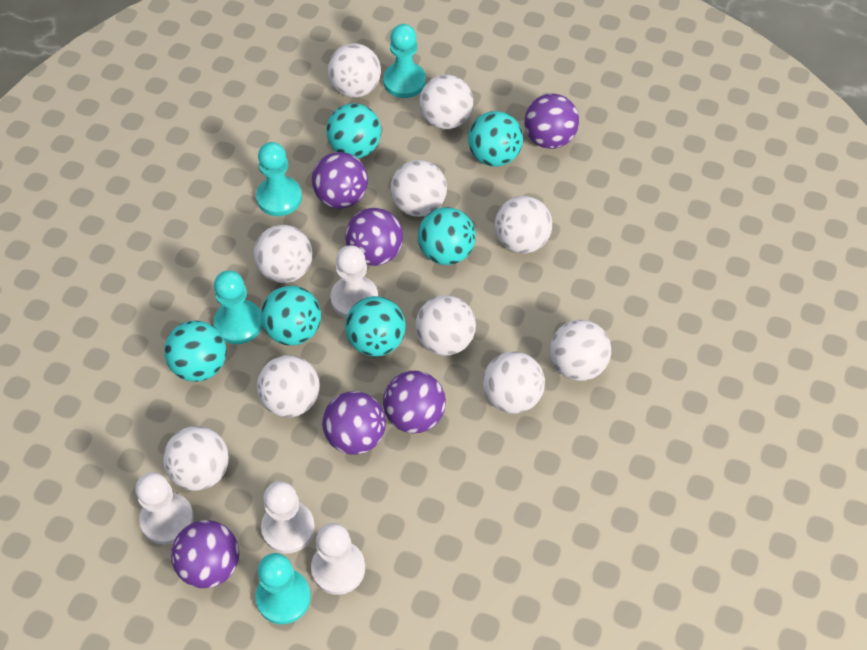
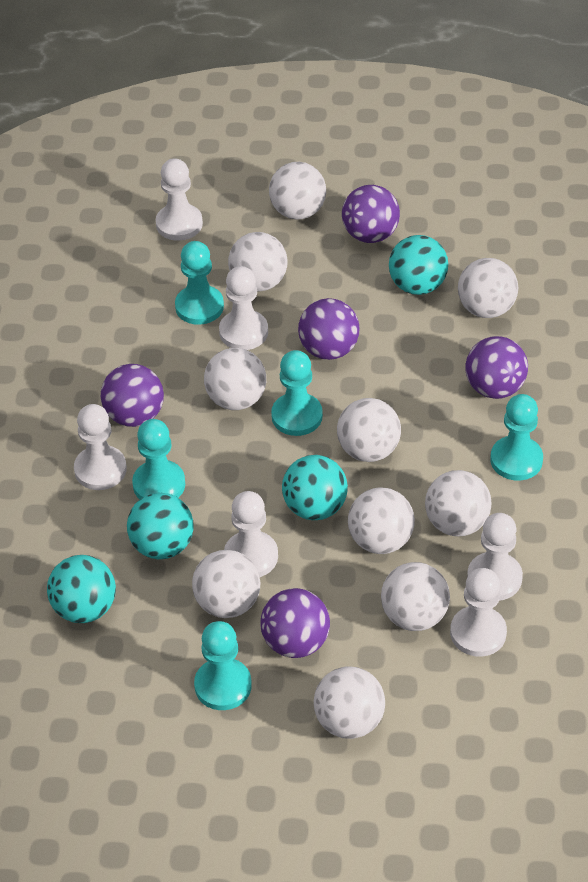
purple ball: [171,520,239,588] [312,152,368,209] [322,391,386,455] [345,208,403,266] [383,371,446,433] [525,94,579,149] = 6 -> [101,364,164,427] [260,588,330,658] [298,298,360,360] [342,185,400,243] [465,336,528,399] = 5
turquoise ball: [164,320,226,382] [261,285,321,346] [326,103,381,158] [345,296,406,357] [418,207,476,265] [468,111,523,166] = 6 -> [47,555,116,623] [127,493,194,559] [282,455,348,520] [389,235,448,295] = 4
turquoise pawn: [214,270,262,344] [255,553,311,624] [256,142,302,216] [383,24,426,98] = 4 -> [132,419,185,499] [175,241,224,325] [194,621,252,710] [271,350,323,436] [490,394,543,481] = 5
white pawn: [135,472,194,545] [261,481,315,553] [311,523,365,595] [330,245,378,318] = 4 -> [74,404,127,490] [156,158,203,241] [219,266,268,350] [224,491,278,577] [450,568,507,657] [467,513,523,601] = 6

